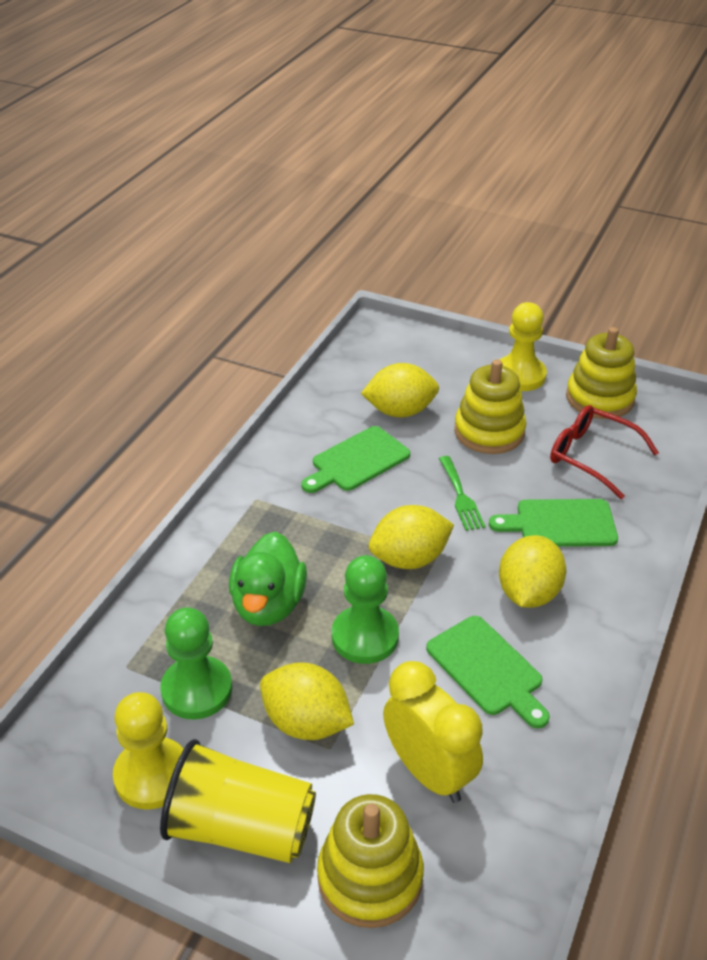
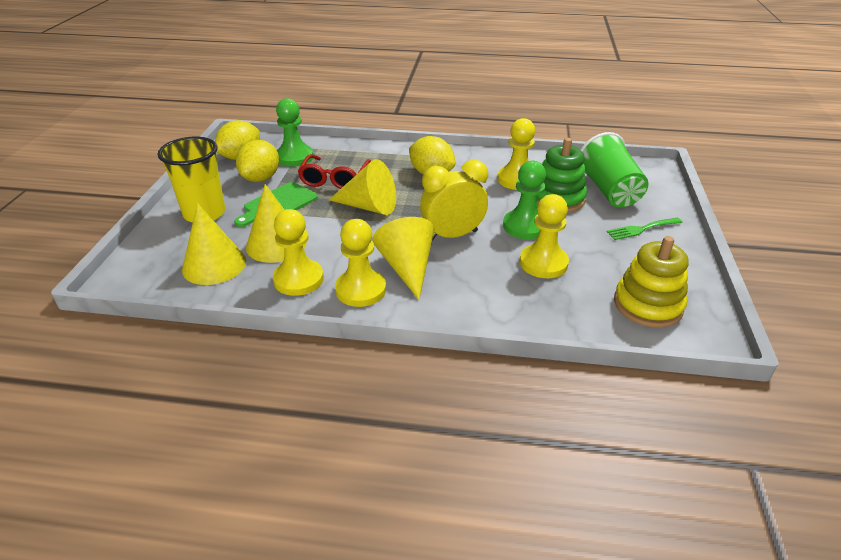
green cup: none = 0 -> [580,132,649,208] = 1
green cutting board: [301,426,410,493] [426,616,550,728] [489,499,618,547] = 3 -> [234,182,318,227] = 1
green duck: [229,532,307,626] = 1 -> none = 0
green stacking toy: none = 0 -> [538,138,587,213] = 1
yellow cone: none = 0 -> [182,203,246,285] [246,184,306,263] [329,159,396,215] [372,217,434,300] = 4
yellow lemon: [260,662,354,740] [361,363,439,418] [369,505,454,569] [499,535,566,608] = 4 -> [215,120,260,160] [236,140,279,182] [409,136,456,174] = 3
yellow pawn: [113,692,184,810] [500,302,547,391] = 2 -> [273,209,324,296] [335,219,386,307] [497,118,535,190] [520,194,569,278] = 4
yellow stacking toy: [317,794,424,928] [454,359,526,454] [566,327,637,419] = 3 -> [614,236,689,328] = 1

